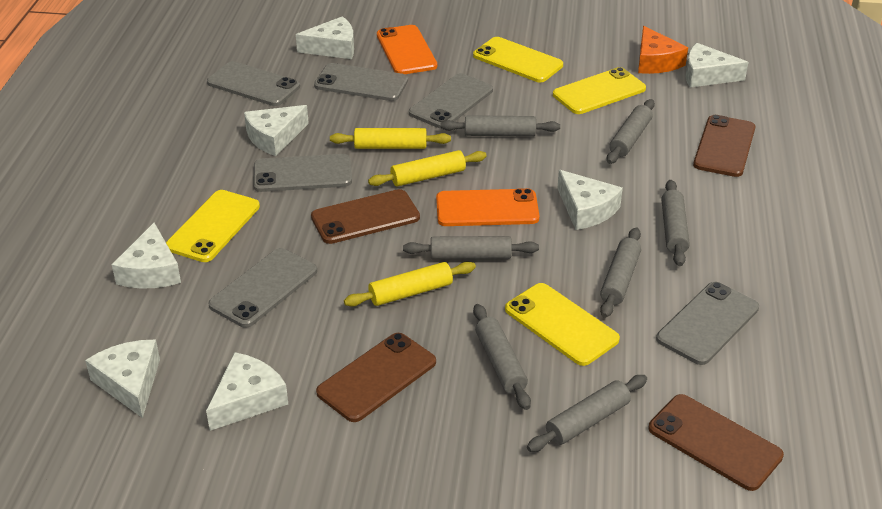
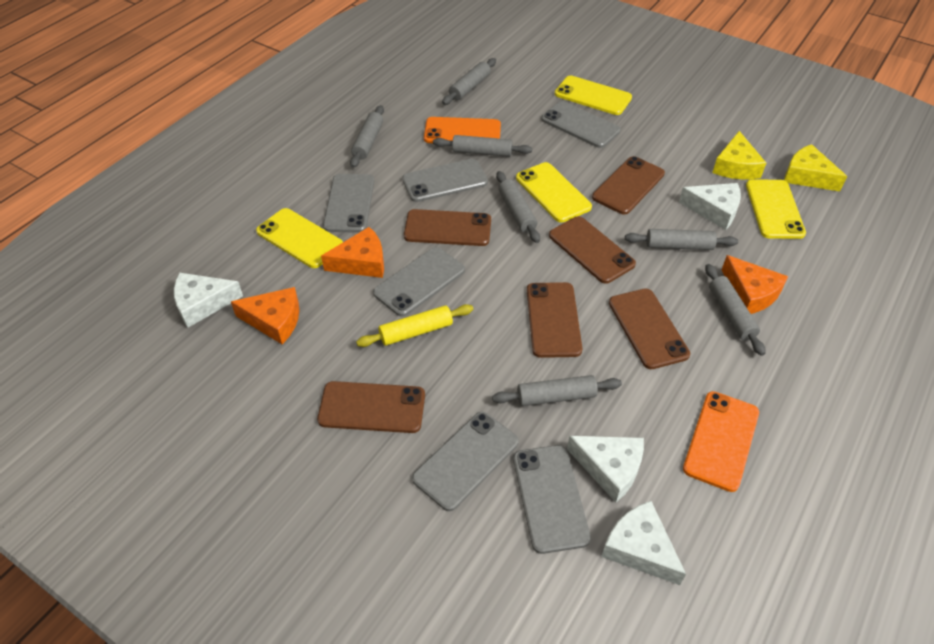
brown phone: [311,189,420,244] [316,333,436,422] [649,394,784,491] [693,115,755,177] = 4 -> [317,381,425,433] [404,209,491,246] [527,282,582,358] [549,216,636,284] [592,156,665,214] [609,288,690,369] = 6
orange cheese: [638,26,688,74] = 1 -> [231,287,299,344] [321,227,384,278] [722,255,788,314] = 3
white cheese: [85,340,160,418] [111,223,181,289] [206,352,288,431] [244,105,309,156] [296,16,354,59] [557,170,623,230] [686,43,749,88] = 7 -> [174,272,243,328] [567,436,644,503] [601,501,686,585] [679,183,741,230] = 4
yellow cheese: none = 0 -> [712,131,766,179] [784,144,847,191] = 2
yellow rolling pin: [330,128,451,149] [344,262,476,307] [368,150,487,186] = 3 -> [356,304,473,347] = 1

